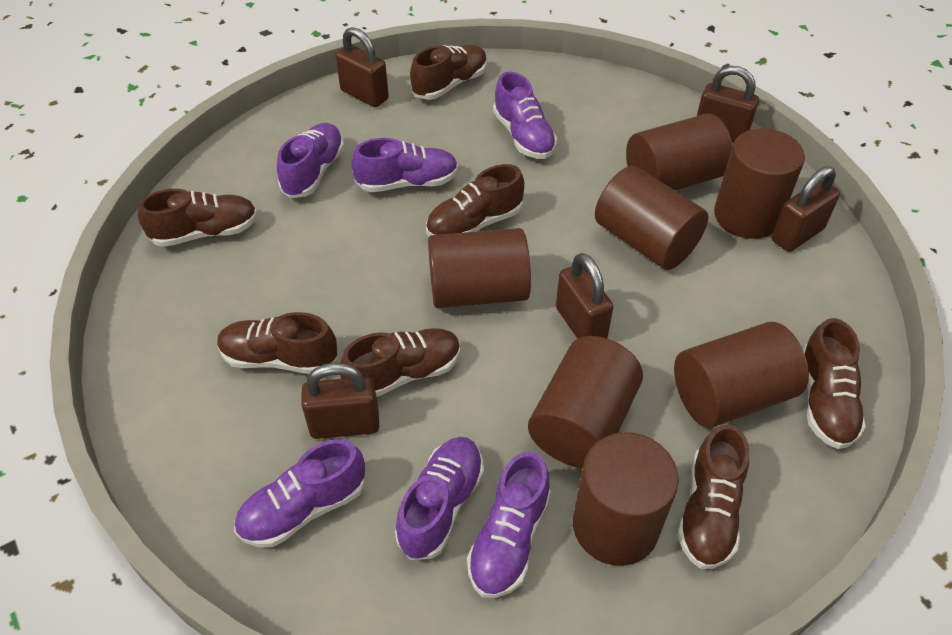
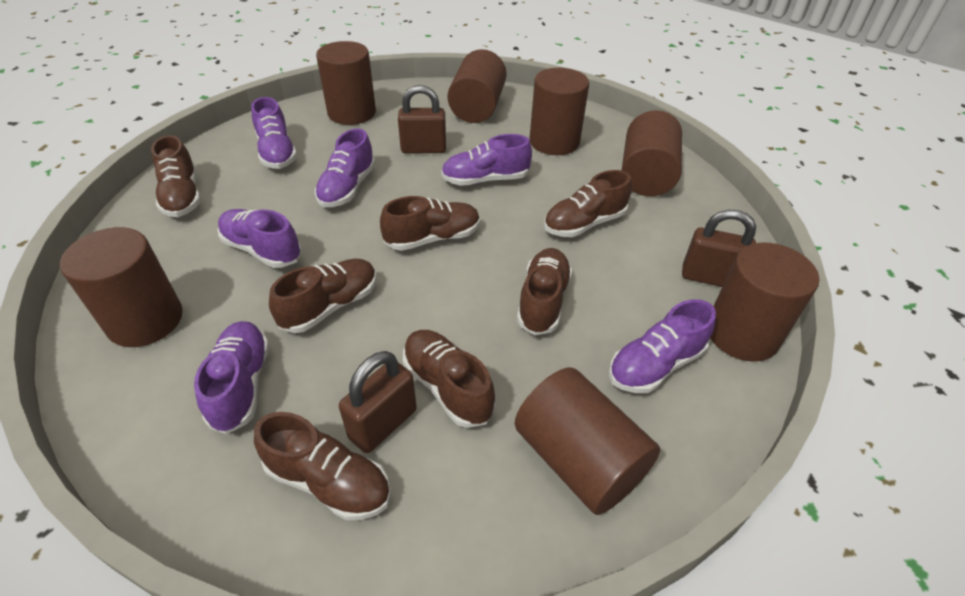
brown padlock: [301,363,379,439] [335,27,389,107] [556,253,613,339] [697,66,759,143] [772,166,840,252] = 5 -> [339,351,417,453] [398,85,446,153] [682,210,756,287] = 3

